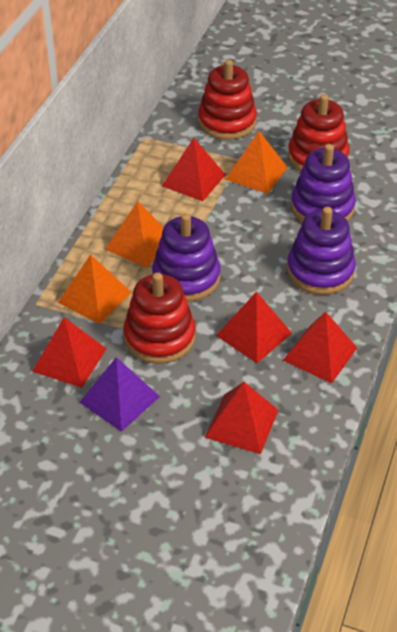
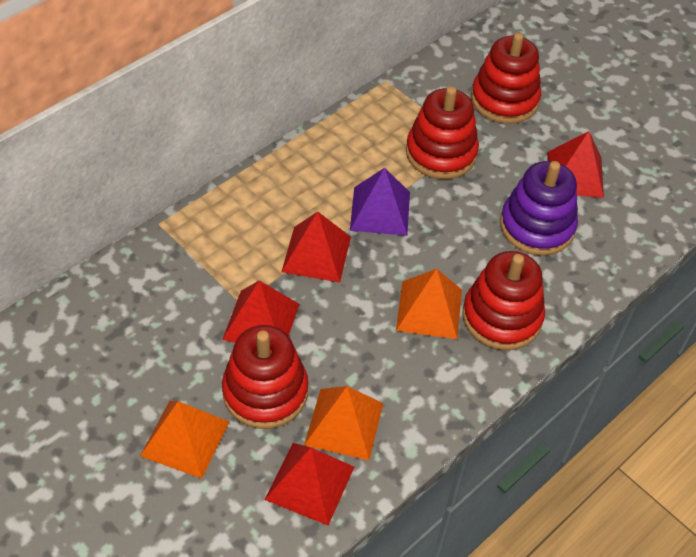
purple stacking toy: [152,213,221,302] [287,207,356,295] [291,144,356,222] = 3 -> [500,161,578,256] = 1
red pyramid: [32,317,107,388] [162,138,226,201] [205,382,278,454] [216,292,292,363] [283,311,357,383] = 5 -> [222,280,299,343] [265,443,354,525] [282,212,351,283] [547,131,604,198] = 4
red stacking toy: [123,273,196,364] [198,59,257,140] [288,94,350,172] = 3 -> [222,325,308,429] [406,86,479,179] [462,251,545,350] [471,32,541,124] = 4

